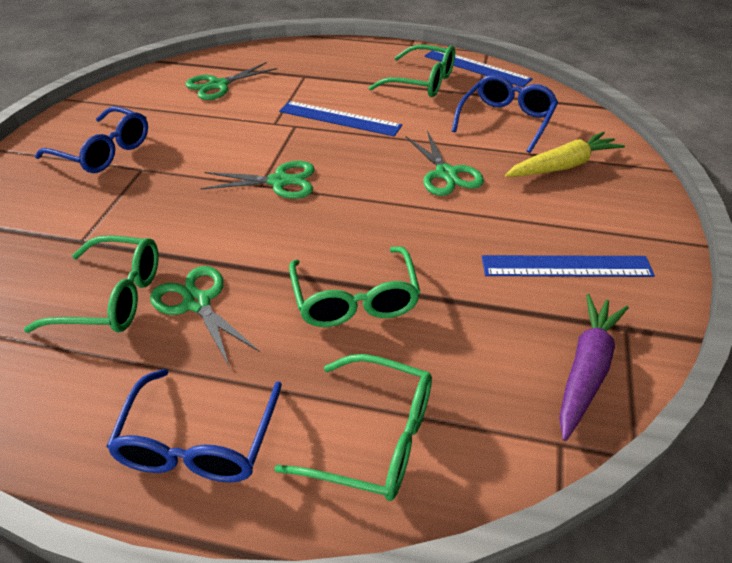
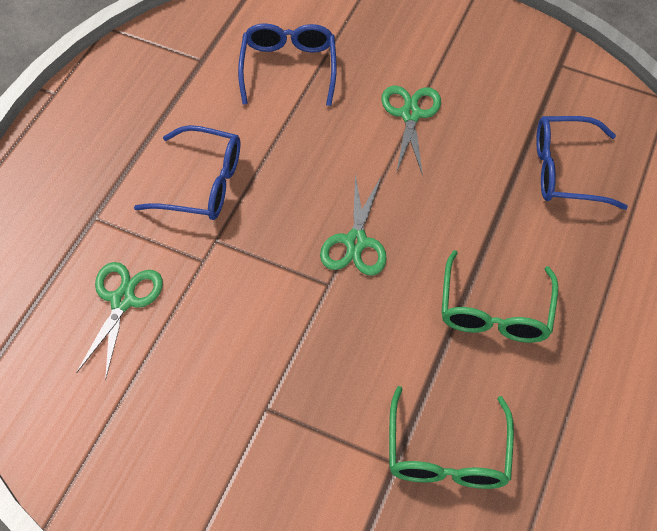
blue ruler: [279,101,402,137] [425,50,533,87] [482,255,655,277] = 3 -> none = 0
green glasses: [24,235,159,333] [274,354,432,501] [289,246,420,327] [369,45,455,97] = 4 -> [389,386,514,489] [441,250,558,343] = 2
green scissors: [150,266,260,366] [185,62,277,100] [200,161,315,199] [406,131,484,196] = 4 -> [76,262,163,381] [320,174,387,276] [381,86,441,176] = 3
purple carrot: [559,294,629,441] = 1 -> none = 0
yellow carrot: [505,131,625,177] = 1 -> none = 0

